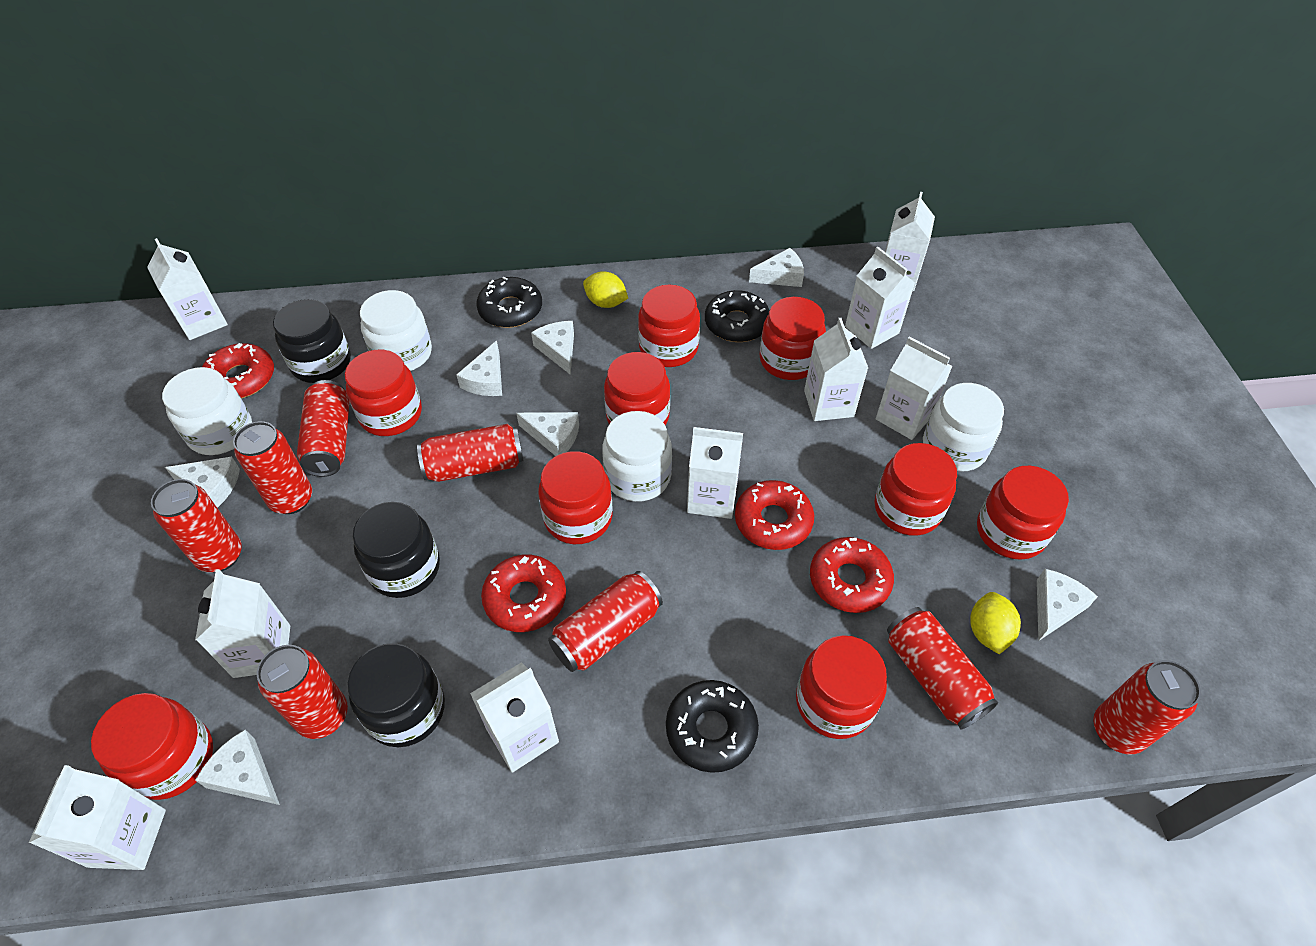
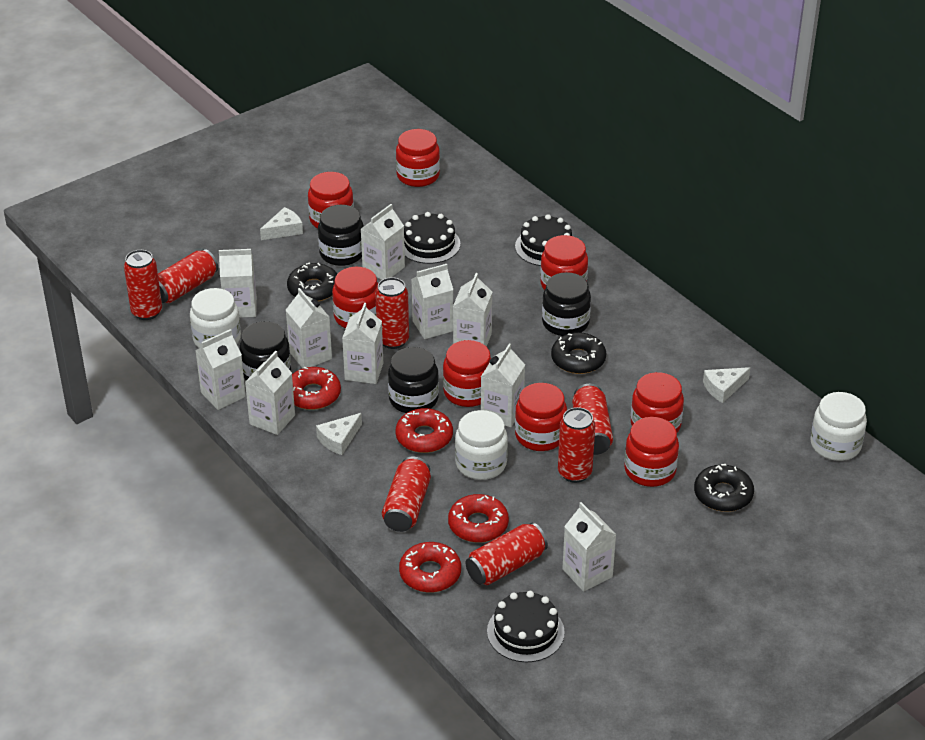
black cake: none = 0 -> [404,212,460,264] [487,591,565,662] [515,214,572,266] = 3
black jar: [273,299,351,383] [347,643,445,747] [353,502,440,598] = 3 -> [239,321,291,380] [318,205,364,266] [388,347,439,413] [542,272,591,336] = 4
red can: [151,479,242,572] [233,421,312,514] [257,645,348,739] [297,380,350,477] [417,424,523,482] [548,571,663,672] [887,607,998,729] [1093,660,1201,754] = 8 -> [124,250,162,320] [158,249,218,303] [375,277,409,349] [382,457,431,532] [466,523,548,585] [558,407,595,483] [572,384,613,455] = 7
red jar: [91,693,213,800] [345,350,422,436] [538,451,612,544] [604,352,670,425] [638,285,700,367] [759,297,826,380] [796,635,887,739] [875,443,957,536] [977,466,1069,560] = 9 -> [308,172,354,228] [332,267,378,328] [396,129,440,187] [443,340,491,407] [515,383,567,451] [540,235,588,290] [624,417,679,487] [631,372,684,433] = 8
white carton: [29,765,166,870] [147,238,228,340] [195,569,290,678] [470,662,559,773] [687,427,743,519] [804,318,868,421] [845,247,915,349] [876,336,953,440] [885,192,935,291] = 9 -> [195,329,246,410] [219,249,257,318] [245,351,295,435] [286,288,332,368] [342,303,383,384] [361,204,405,280] [411,264,453,339] [453,273,492,347] [481,344,525,427] [562,502,617,592] = 10
white cheese: [165,457,240,508] [195,730,280,805] [456,341,502,396] [516,412,579,456] [531,321,574,375] [749,248,804,287] [1037,569,1098,641] = 7 -> [260,207,303,240] [316,413,362,455] [703,367,750,403] = 3
white jar: [162,367,252,455] [360,290,432,371] [602,411,672,502] [923,383,1004,472] = 4 -> [190,288,241,348] [455,410,508,480] [810,392,867,461] = 3
yellow lemon: [583,271,628,308] [970,592,1021,654] = 2 -> none = 0

